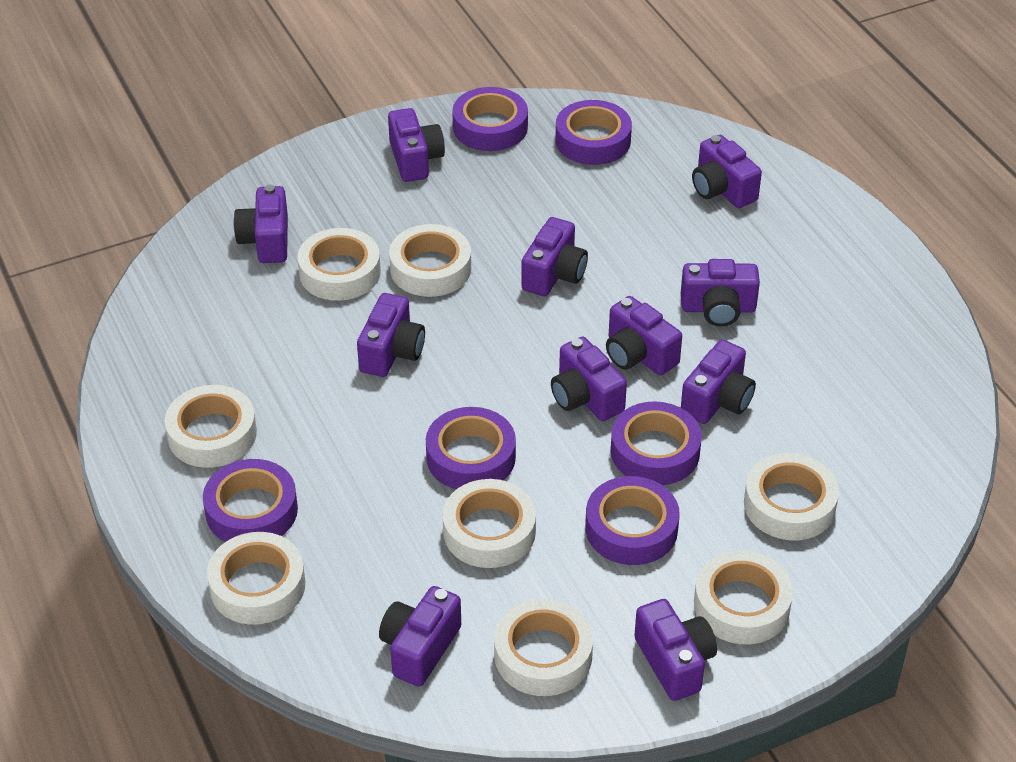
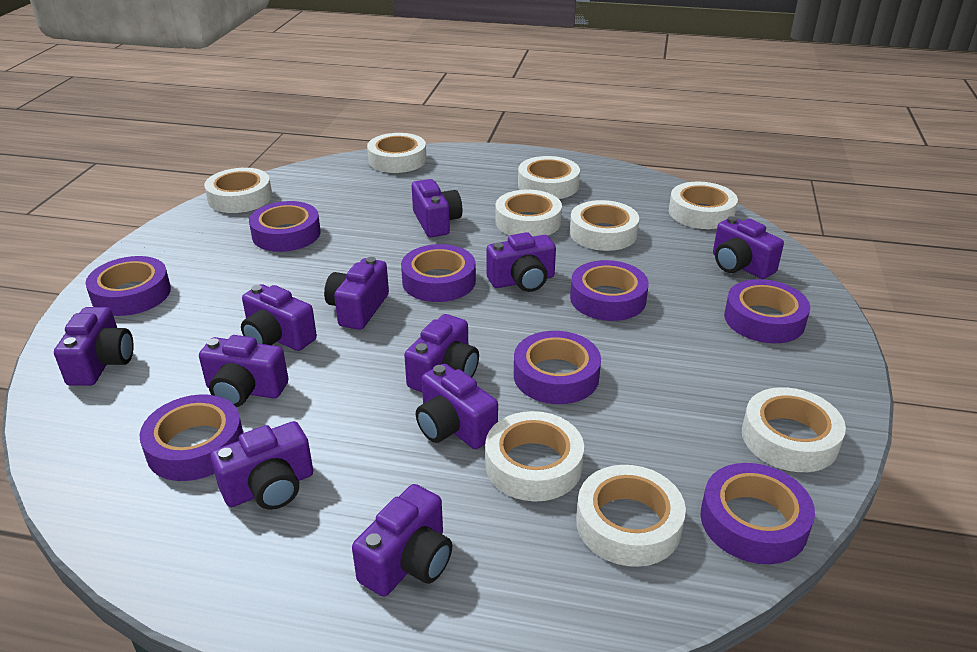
purple tape: [203,459,298,542] [426,407,516,489] [452,87,528,151] [555,100,632,165] [585,476,680,565] [611,401,702,485] = 6 -> [85,256,171,316] [140,394,243,481] [249,201,321,252] [401,244,476,302] [514,331,601,404] [570,260,649,321] [700,463,815,564] [724,279,810,343] = 8
white tape: [165,385,257,468] [207,532,305,625] [297,228,381,301] [389,224,471,297] [443,479,536,568] [494,599,593,696] [694,550,793,644] [744,453,839,540] = 8 -> [204,168,272,213] [367,133,427,173] [485,411,584,502] [495,190,562,237] [518,156,580,199] [570,200,639,251] [576,465,686,567] [669,182,738,229] [742,387,846,472] = 9

